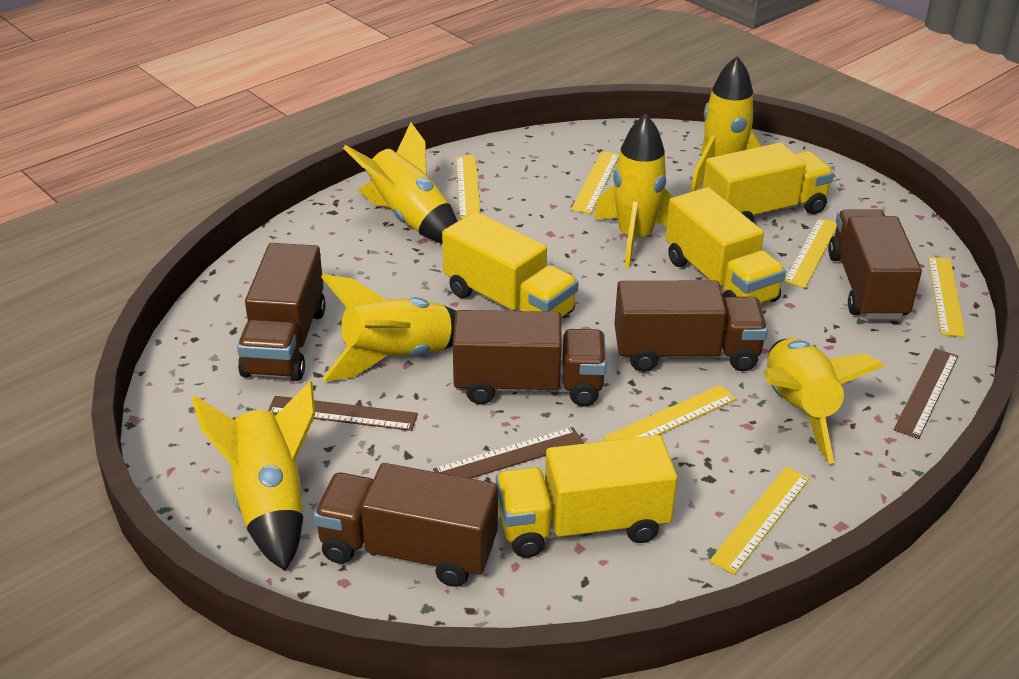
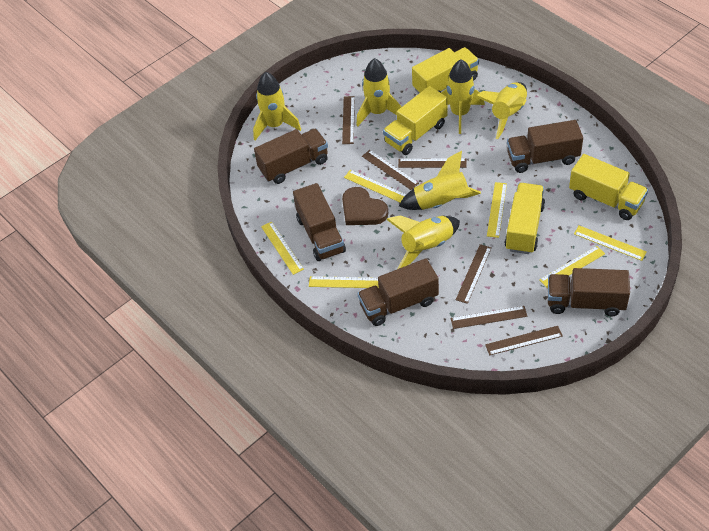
brown heart: none = 0 -> [342,187,388,225] = 1
brown ruler: [268,396,418,431] [433,427,584,479] [894,348,958,439] = 3 -> [342,96,355,144] [362,150,419,190] [398,159,466,168] [450,306,527,329] [456,244,491,304] [485,326,563,355] = 6

